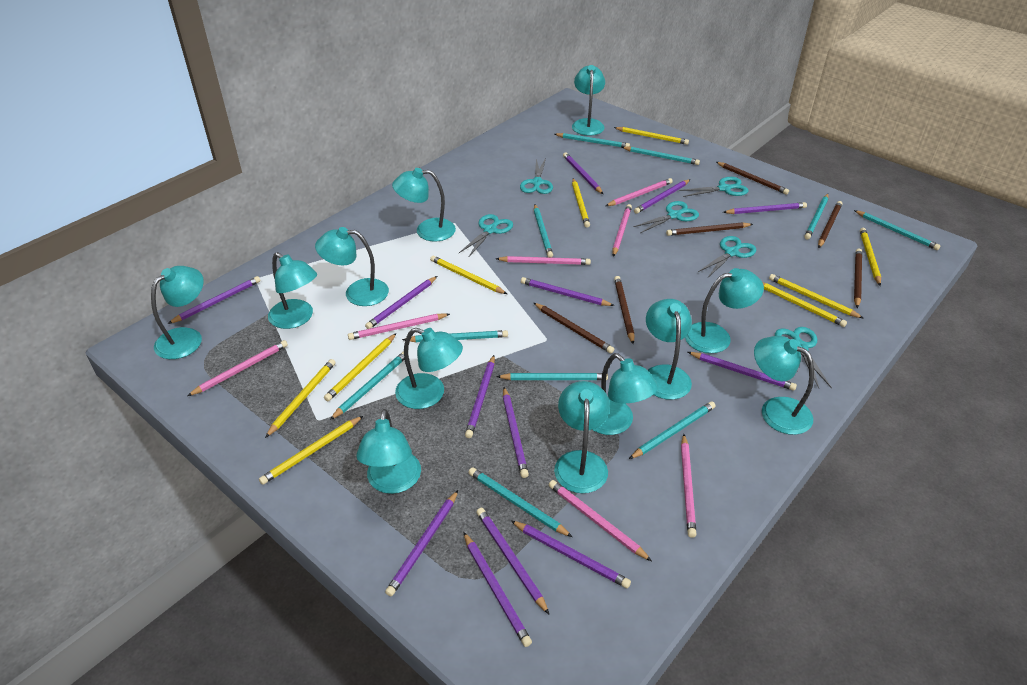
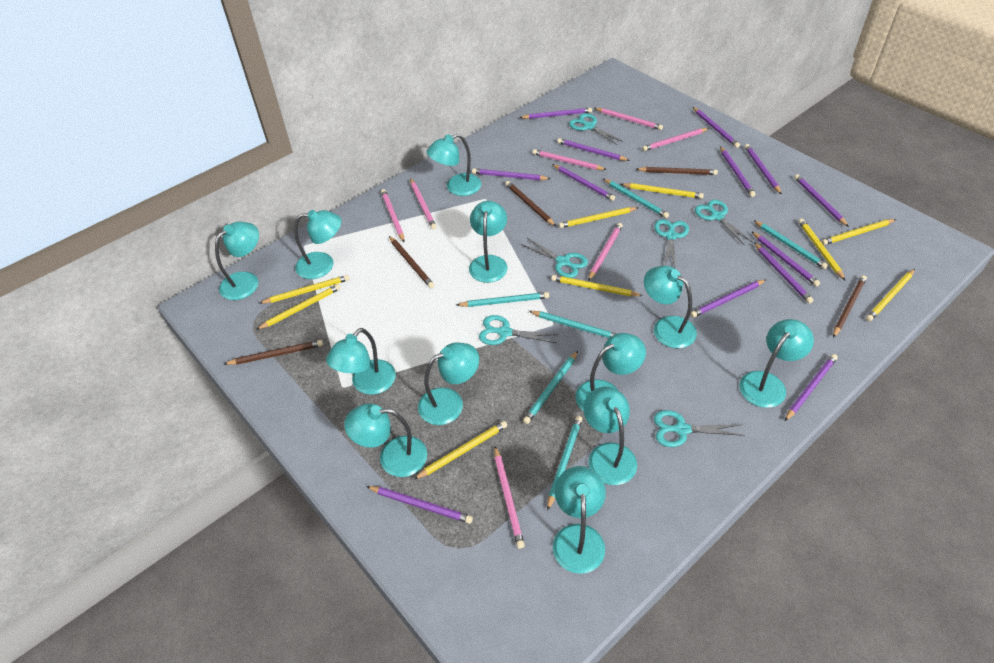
brown pencil: [534,303,614,353] [614,276,634,344] [666,222,753,236] [716,162,789,195] [818,201,842,248] [854,249,862,308] = 6 -> [224,340,323,365] [389,236,434,288] [505,181,556,226] [637,167,718,175] [833,275,867,338] = 5
turquoise pencil: [330,351,409,420] [402,330,508,342] [468,467,572,537] [496,373,608,380] [534,204,553,258] [555,133,630,148] [622,147,700,165] [629,401,716,459] [805,194,828,240] [854,210,940,250] = 10 -> [457,292,549,307] [523,351,578,424] [529,311,616,338] [547,416,582,511] [604,179,669,218] [754,220,828,269] = 6

